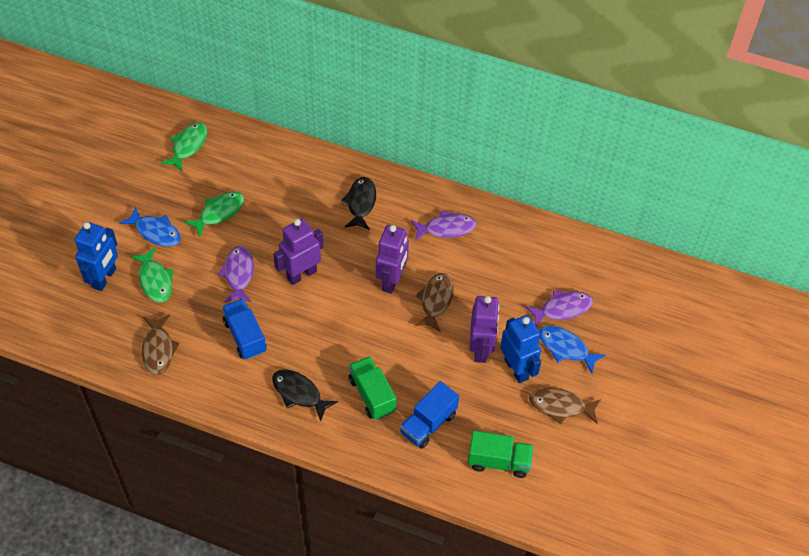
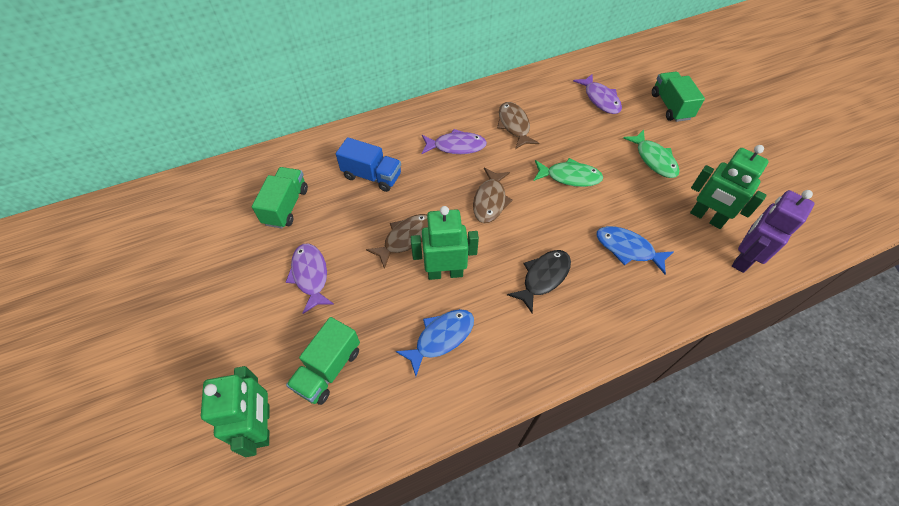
black fish: [272,369,338,421] [341,177,376,230] = 2 -> [507,250,571,313] = 1
blue robot: [75,222,118,291] [500,315,541,383] = 2 -> none = 0
blue truck: [222,299,267,360] [400,381,459,449] = 2 -> [336,137,401,192] = 1
green fish: [131,247,174,303] [161,123,207,172] [184,192,244,238] = 3 -> [533,158,603,187] [623,130,679,178] = 2
green robot: none = 0 -> [201,366,270,457] [411,206,479,280] [690,145,769,229] = 3
green truck: [349,356,397,420] [468,431,534,478] = 2 -> [252,167,308,229] [286,317,360,405] [652,72,705,122] = 3
purple robot: [273,218,324,285] [376,225,409,294] [470,296,500,363] = 3 -> [732,190,814,273] = 1

